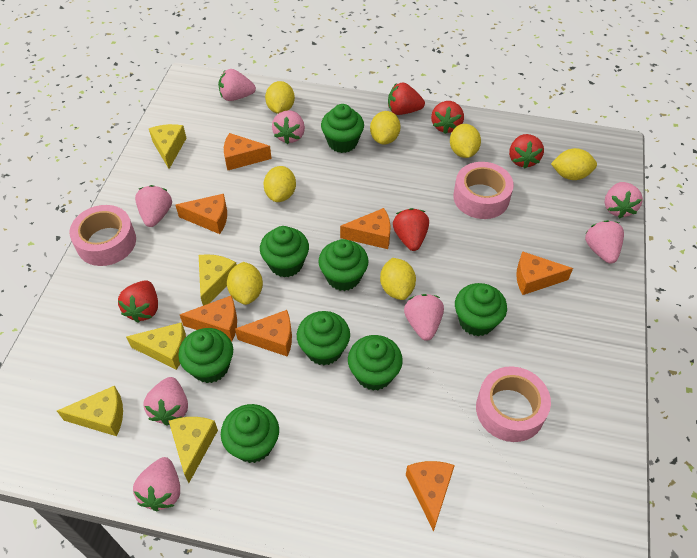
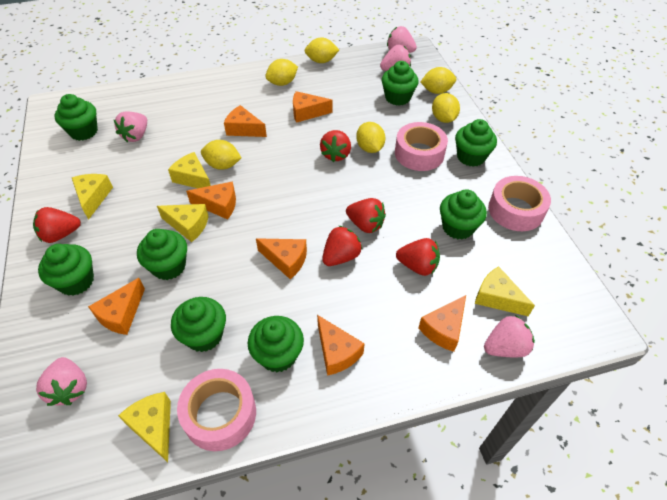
pink strawberry: [133,457,180,511] [135,185,172,227] [144,377,188,425] [218,69,256,101] [272,110,305,144] [404,294,444,341] [585,220,624,264] [605,182,643,219] = 8 -> [36,357,87,406] [114,111,147,142] [380,45,411,71] [387,26,417,53] [484,315,535,357] = 5
yellow lemon: [227,262,263,305] [264,166,296,202] [265,81,295,114] [370,111,401,144] [380,258,416,300] [450,124,481,158] [551,148,597,180] = 7 -> [201,140,241,170] [265,59,298,86] [305,37,339,63] [356,122,385,153] [421,67,456,94] [432,93,460,123] = 6

